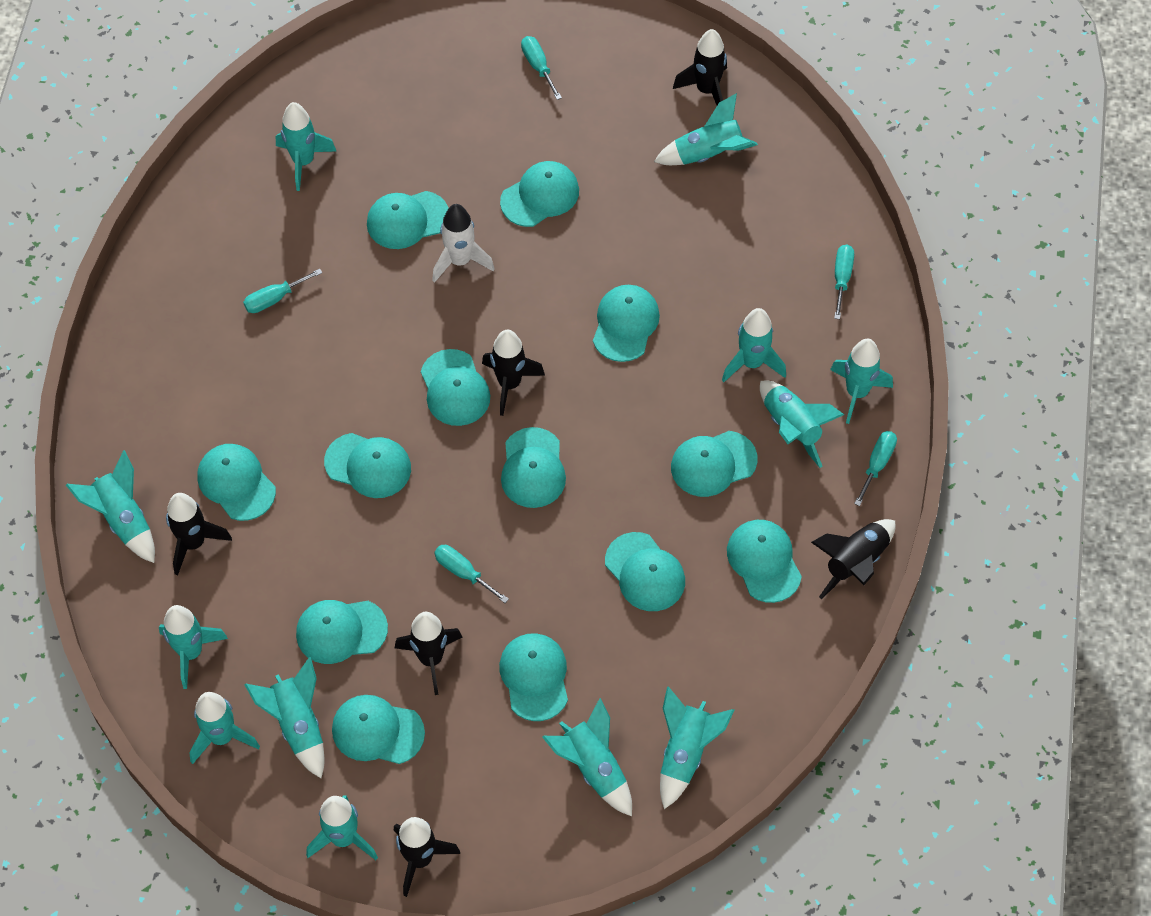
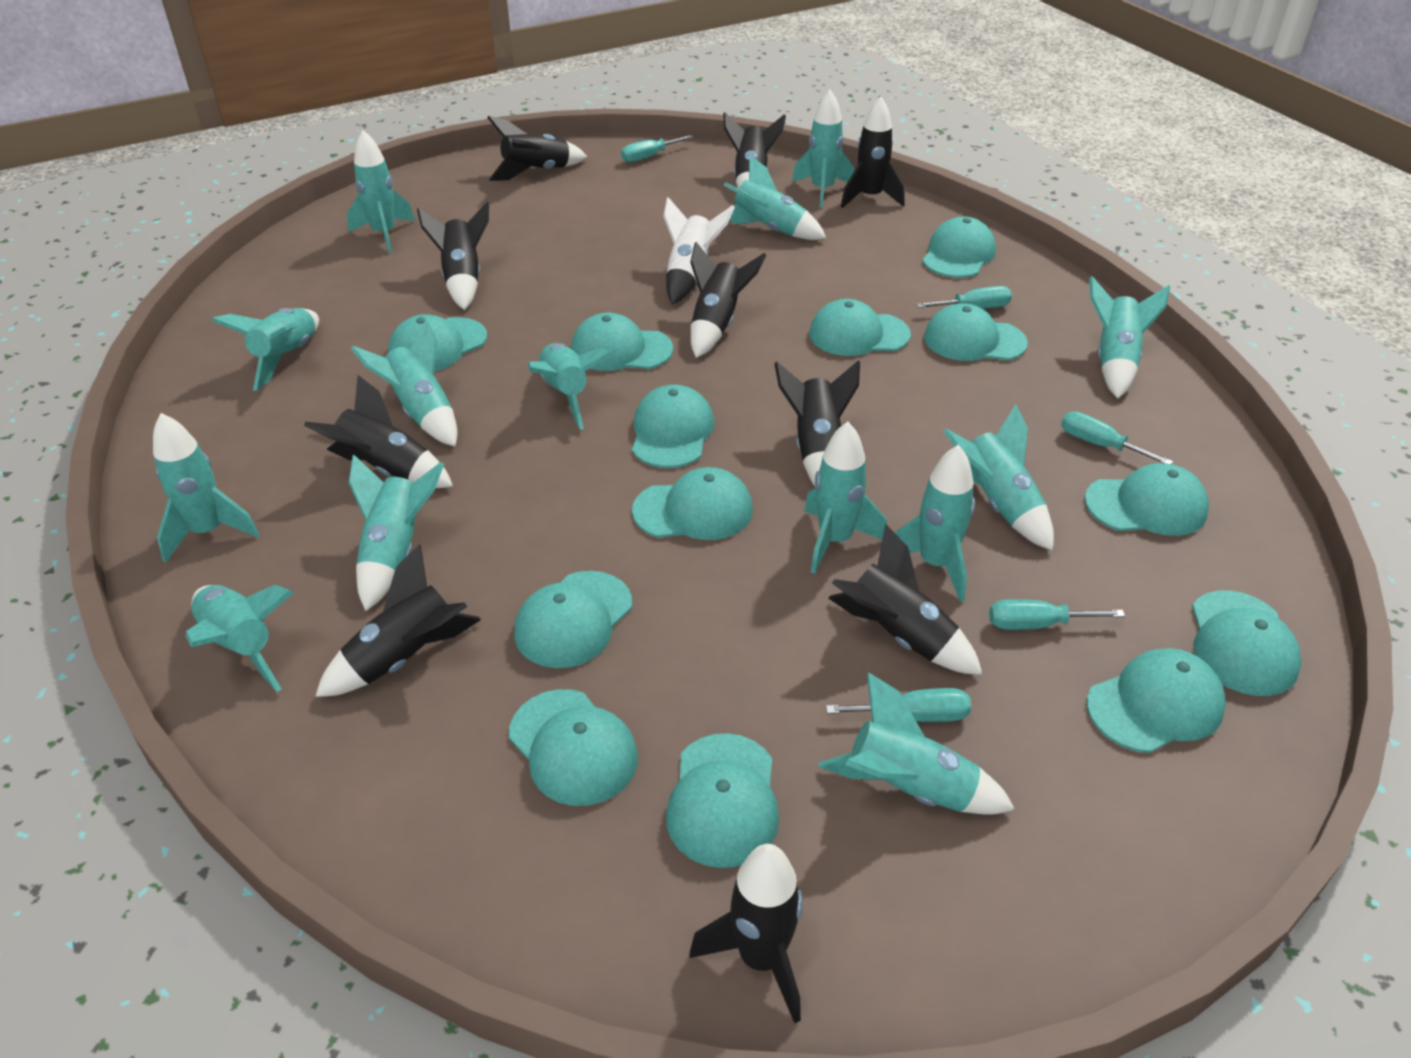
black rocket: [166,493,232,576] [394,817,460,897] [395,612,463,695] [482,330,545,416] [673,29,727,105] [811,519,896,599] = 6 -> [304,375,453,488] [315,544,481,697] [417,202,489,310] [488,116,587,181] [689,844,803,1023] [690,242,766,358] [723,112,786,188] [774,360,860,487] [828,524,983,675] [841,96,905,208] = 10
turquoise rocket: [66,450,155,563] [159,605,228,689] [189,692,260,764] [244,657,324,778] [276,102,336,191] [306,795,378,860] [542,698,632,816] [654,93,758,165] [660,686,735,809] [722,308,786,382] [760,381,844,468] [830,339,893,424] = 12 -> [153,413,260,563] [186,585,294,692] [211,308,319,391] [347,130,415,253] [349,454,444,611] [351,319,457,447] [528,343,612,430] [724,156,826,240] [792,90,854,208] [804,422,887,574] [818,672,1015,815] [894,445,975,602] [943,404,1054,551] [1089,276,1170,399] = 14

